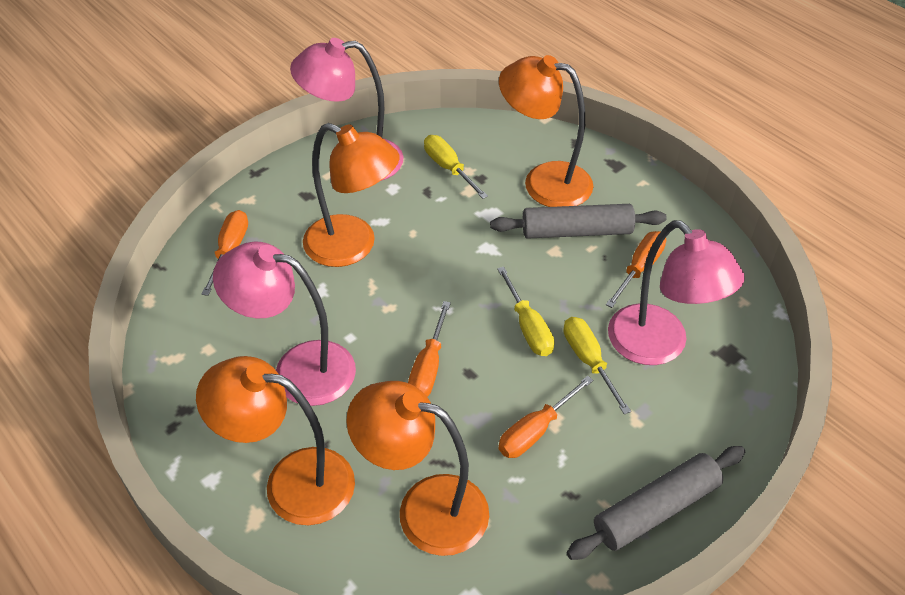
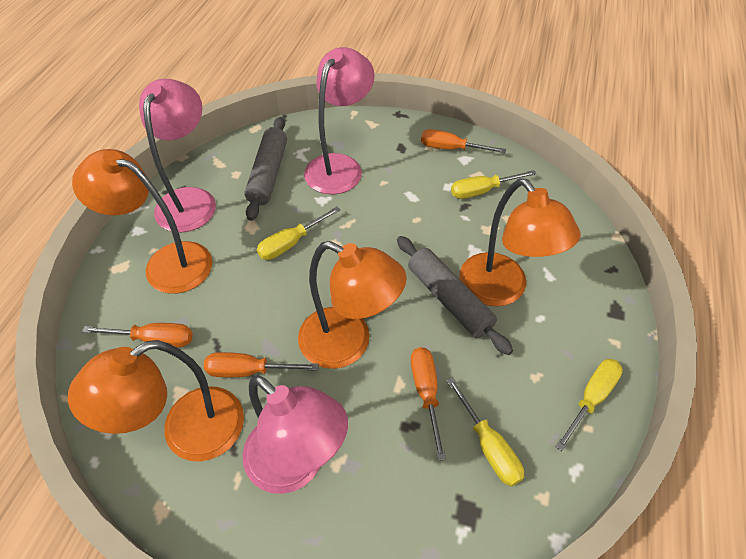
yellow screwdriver: [424,135,488,199] [497,267,554,356] [563,317,631,414] = 3 -> [257,207,340,260] [447,377,524,486] [451,170,536,199] [555,359,623,451] = 4

